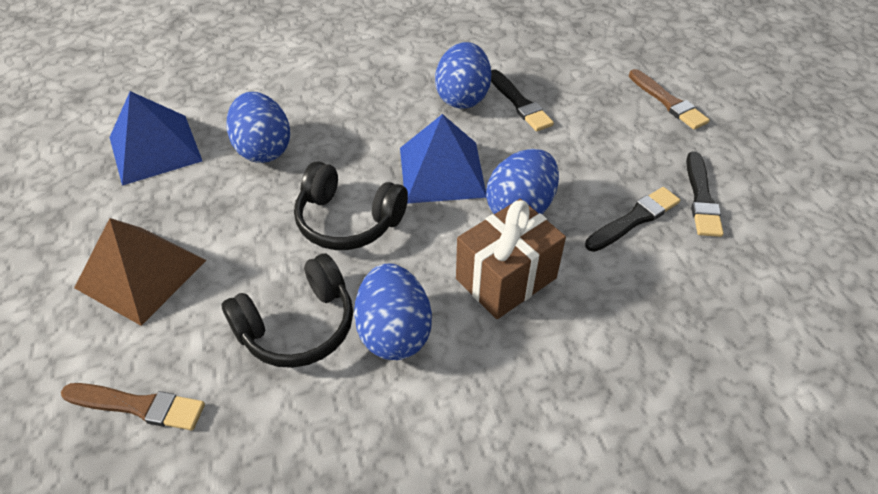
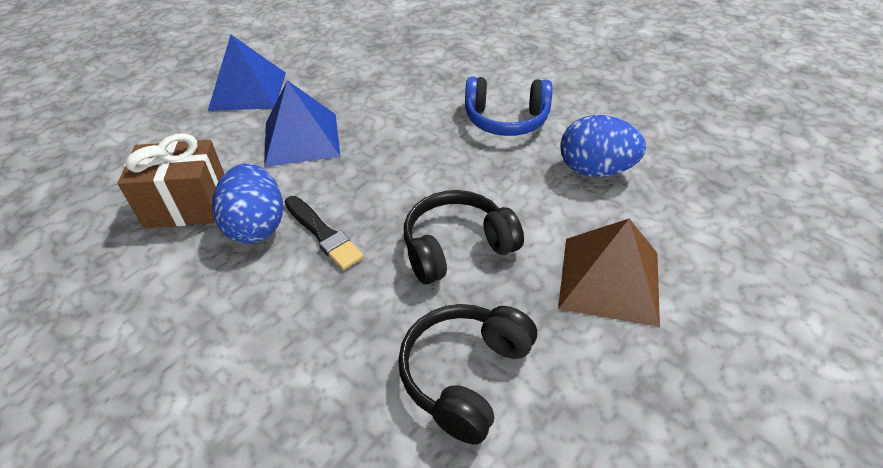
black brush: [491,70,554,132] [585,187,680,252] [686,151,724,237] = 3 -> [285,196,364,270] = 1
blue egg: [226,92,290,163] [354,263,432,360] [435,42,491,108] [486,149,559,214] = 4 -> [212,163,283,244] [560,115,646,177] = 2
blue headphones: none = 0 -> [465,77,552,136] = 1
brown brush: [61,383,205,431] [629,69,710,130] = 2 -> none = 0

